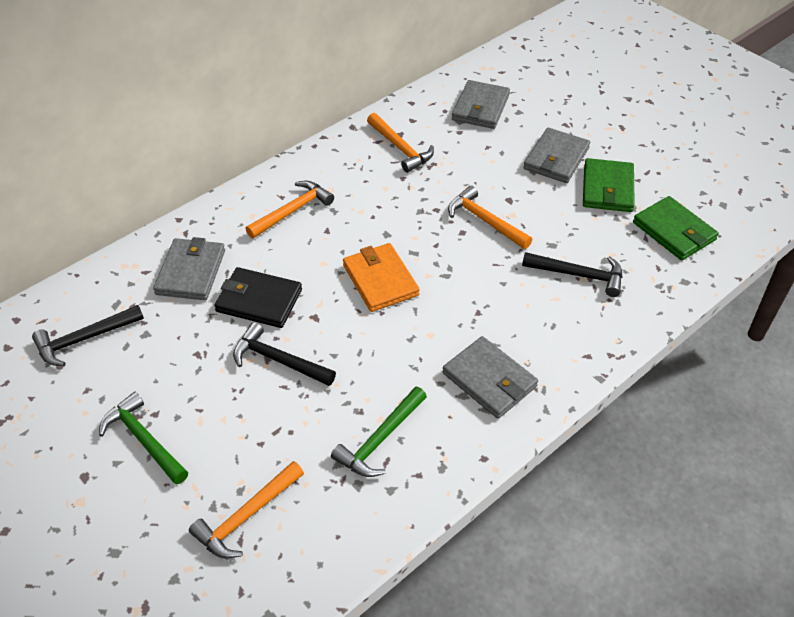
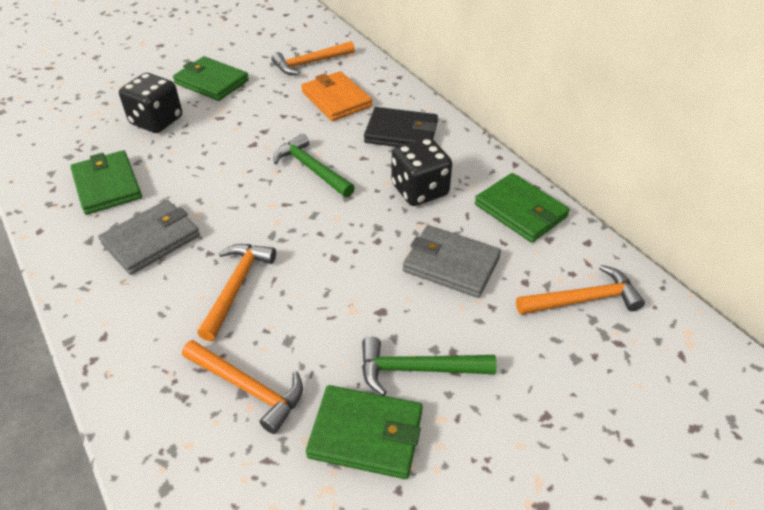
black dice: none = 0 -> [119,73,182,133] [391,138,452,206] = 2
black hammer: [32,305,144,366] [233,322,336,386] [522,252,623,297] = 3 -> none = 0
green wallet: [583,158,635,212] [633,196,719,260] = 2 -> [70,150,142,215] [173,56,249,101] [306,385,423,479] [475,173,570,243] = 4
grey wallet: [153,237,225,300] [443,336,538,419] [452,80,510,129] [523,128,590,183] = 4 -> [98,200,200,275] [403,225,501,298] = 2

